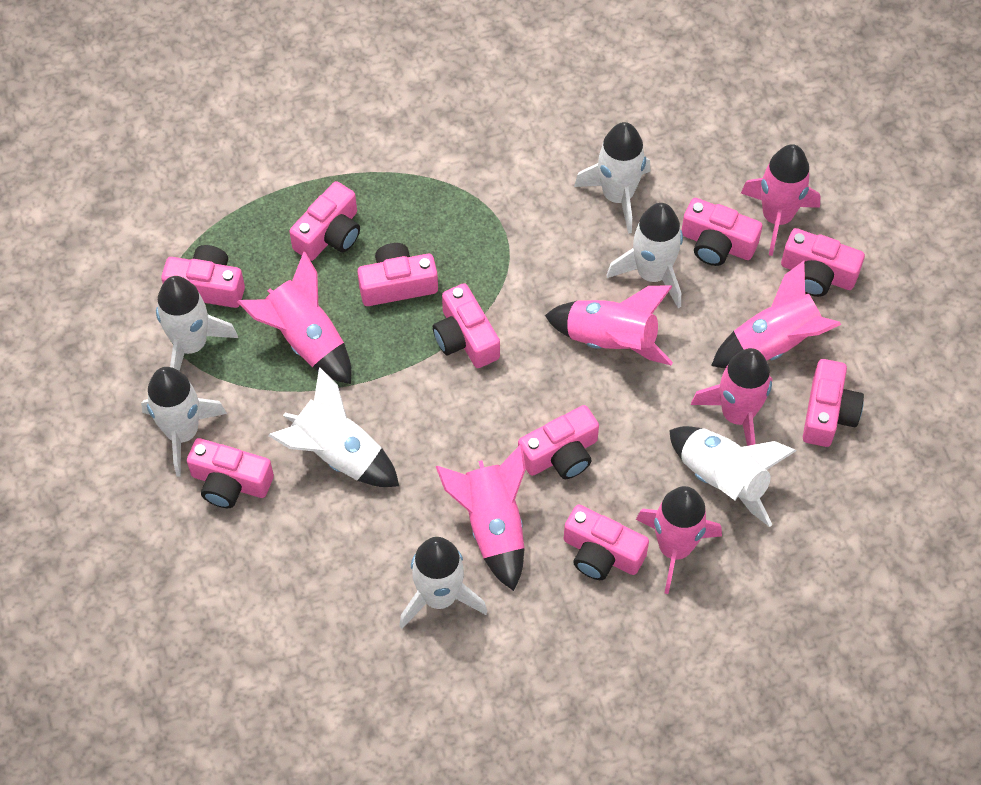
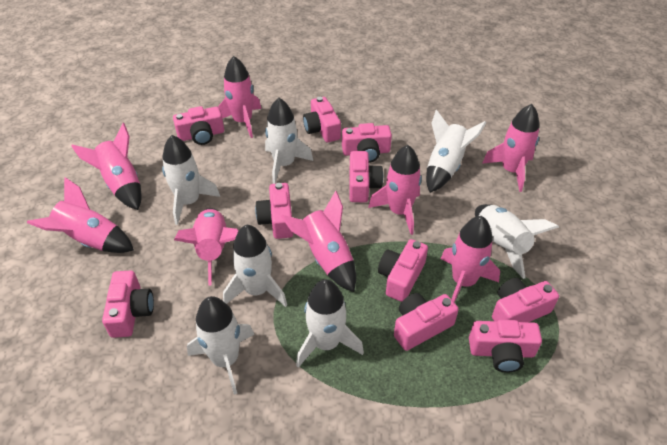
pink rocket: [237,252,351,384] [436,444,526,591] [545,286,673,366] [636,486,722,594] [691,348,772,446] [711,261,841,369] [741,144,821,256] = 7 -> [27,177,134,253] [71,123,142,210] [174,208,238,286] [218,56,261,138] [281,191,356,292] [368,145,422,235] [441,216,500,303] [482,104,540,192] = 8

